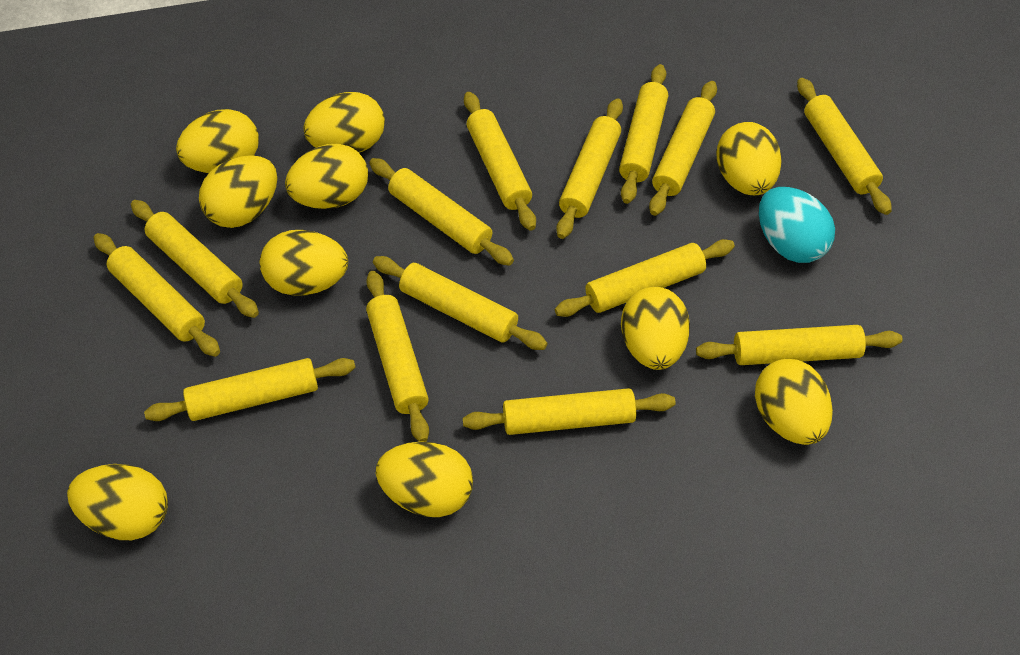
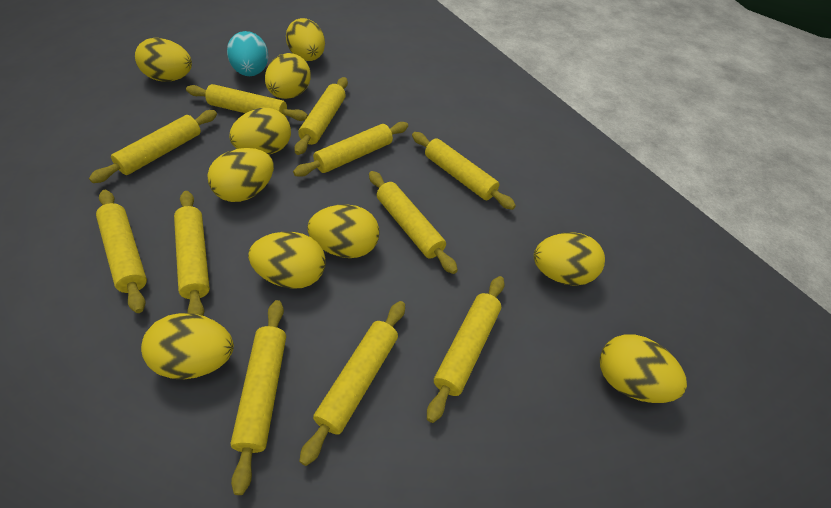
yellow rolling pin: [94,233,220,357] [131,200,259,318] [144,358,356,421] [366,271,429,442] [369,158,514,266] [373,256,547,350] [463,388,676,435] [464,92,536,231] [555,239,735,317] [556,98,623,239] [619,64,668,204] [649,81,717,216] [696,325,902,365] [797,78,892,215] = 14 -> [89,110,217,183] [96,190,147,313] [174,191,210,316] [186,84,308,121] [230,300,286,495] [293,122,408,177] [294,77,348,155] [299,301,405,466] [369,171,458,274] [412,132,516,210] [427,276,505,423] = 11

